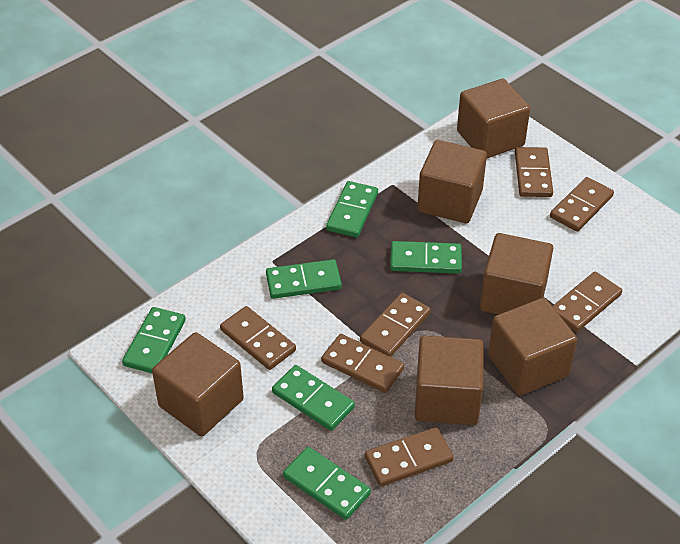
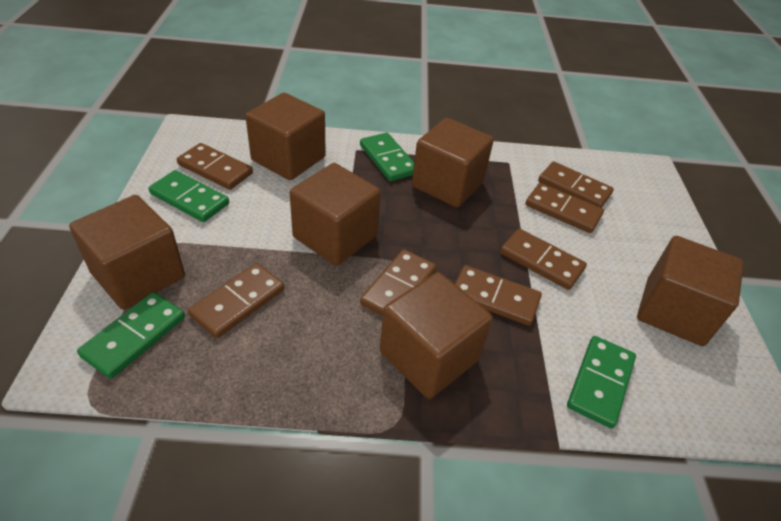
green domino: [122,307,186,373] [266,259,342,299] [272,365,355,431] [283,447,371,520] [326,181,378,237] [390,241,462,274] = 6 -> [77,292,185,379] [148,170,229,222] [360,133,414,181] [567,336,636,428] = 4

